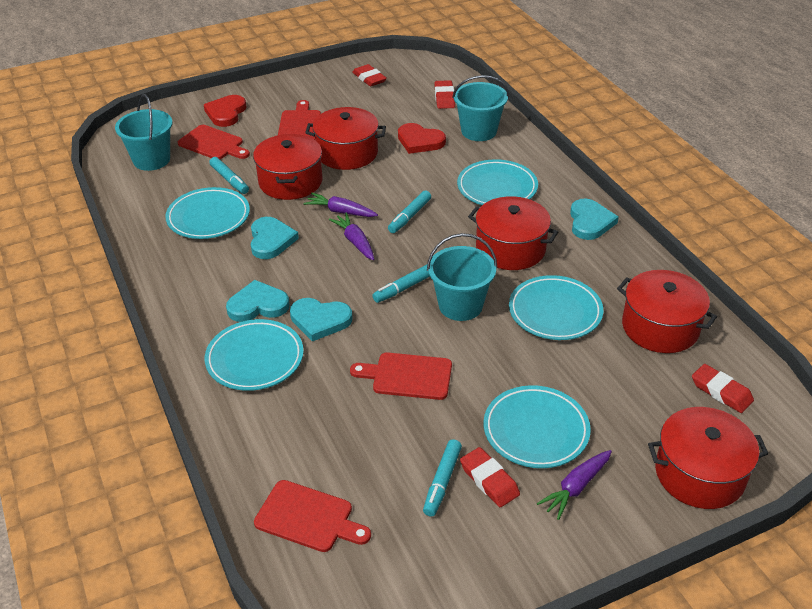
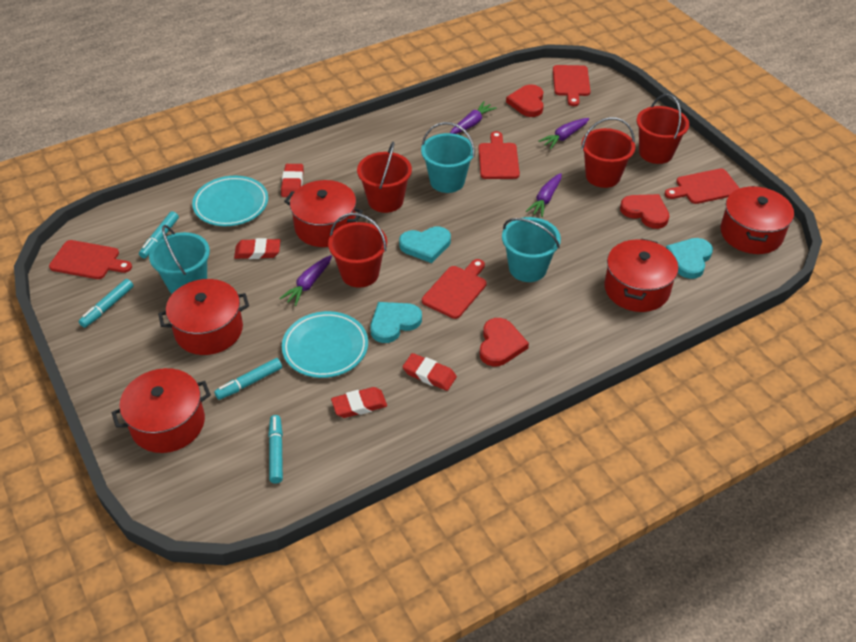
purple carrot: [304,193,378,217] [329,213,374,260] [537,450,612,520] = 3 -> [279,255,332,306] [450,101,497,134] [526,173,562,217] [538,118,590,149] = 4
red bucket: none = 0 -> [328,213,387,288] [357,142,412,213] [582,117,635,188] [636,94,689,164] = 4
red cutting board: [178,125,250,159] [254,480,371,552] [278,100,321,140] [350,352,452,400] = 4 -> [49,240,132,279] [422,259,487,319] [478,131,520,179] [553,65,590,106] [665,168,740,204] = 5
red heart: [204,95,247,127] [398,123,446,154] = 2 -> [480,318,529,366] [506,84,544,117] [620,194,669,229] = 3
turquoise heart: [226,280,290,322] [251,217,299,259] [290,298,352,342] [570,198,619,240] = 4 -> [370,302,422,343] [399,226,451,263] [666,238,713,279] = 3
turquoise plate: [165,187,250,239] [205,319,304,391] [457,159,538,205] [484,385,591,468] [509,275,603,340] = 5 -> [192,176,268,226] [282,311,368,378] = 2

